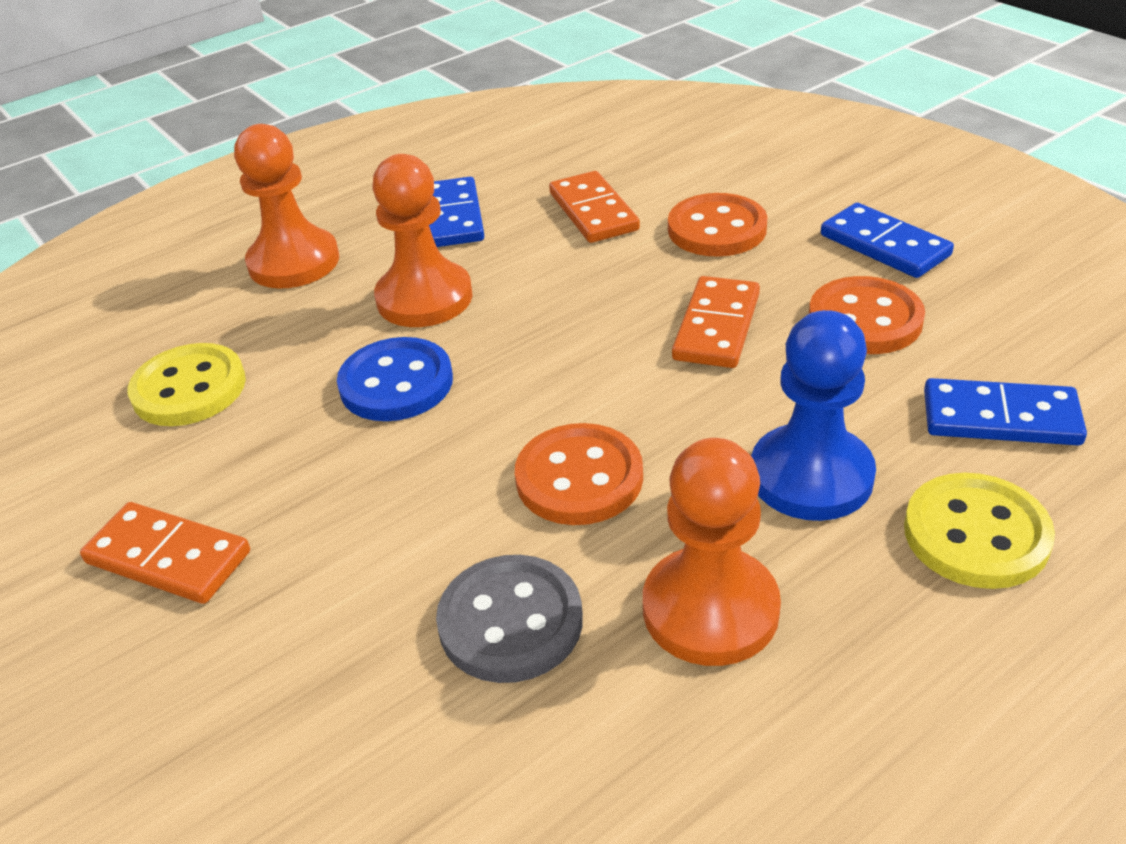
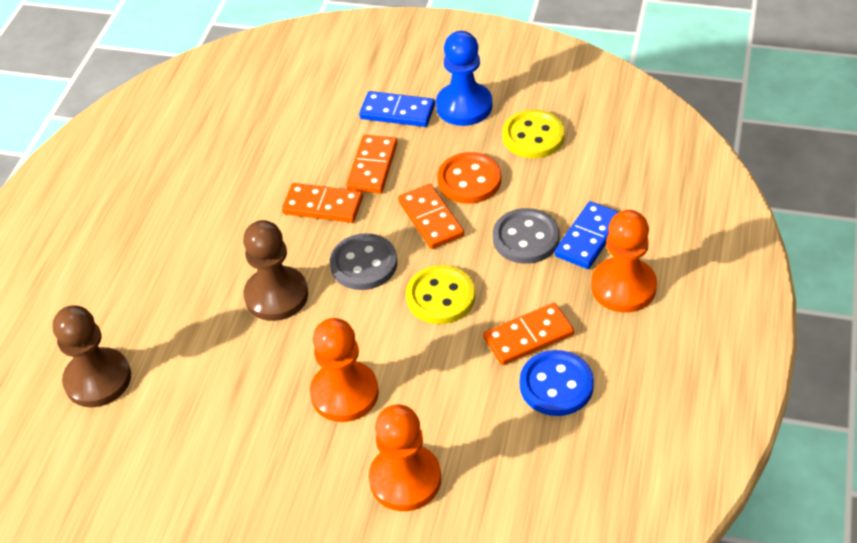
blue domino: [429,177,484,247] [821,203,954,278] [924,378,1087,445] = 3 -> [359,91,435,127] [555,201,619,269] = 2
brown pawn: none = 0 -> [53,305,131,407] [243,220,308,321] = 2
grey button: [436,555,583,683] = 1 -> [330,233,397,290] [493,208,560,264] = 2
orange button: [515,423,643,525] [668,193,767,257] [809,276,925,354] = 3 -> [437,152,501,204] = 1
orange domino: [80,502,250,604] [549,171,640,243] [672,276,760,368] = 3 -> [282,183,363,223] [346,135,397,193] [398,184,464,249] [483,303,574,365] = 4

